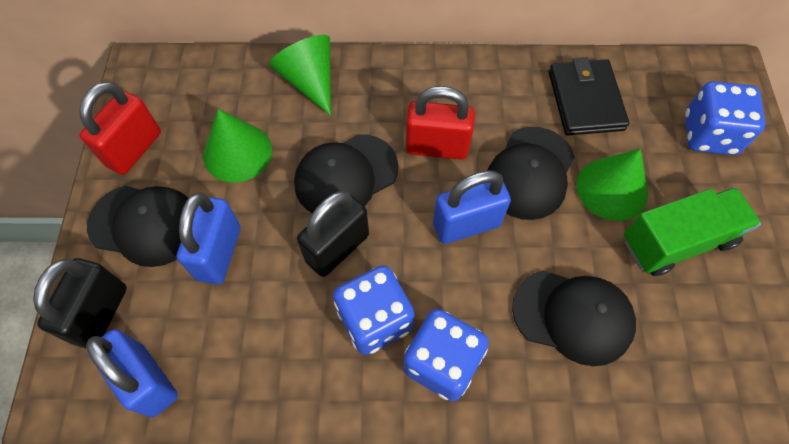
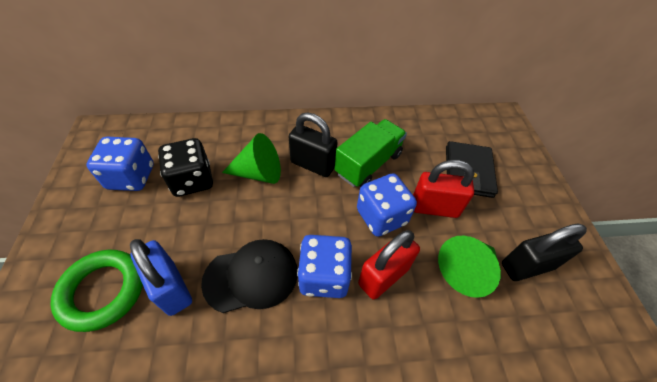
black cap: [87,186,188,267] [294,134,399,213] [488,127,575,220] [512,270,636,366] = 4 -> [201,239,298,313] = 1
black dice: none = 0 -> [158,138,213,197] = 1
blue padlock: [86,329,178,417] [177,192,241,285] [433,170,511,244] = 3 -> [130,239,192,316] = 1
green cone: [203,109,272,183] [269,35,331,116] [576,148,648,221] = 3 -> [222,133,281,184] [438,236,501,298] = 2
green ring: none = 0 -> [50,250,143,332] = 1

